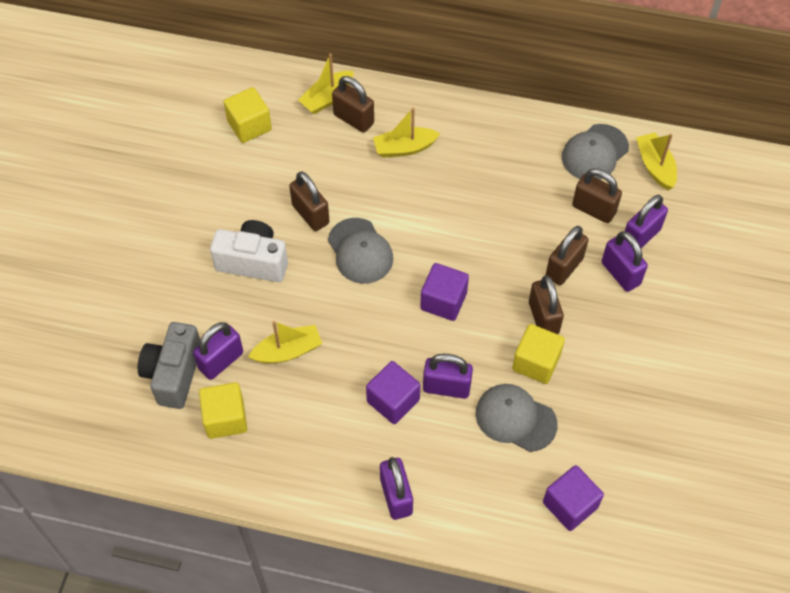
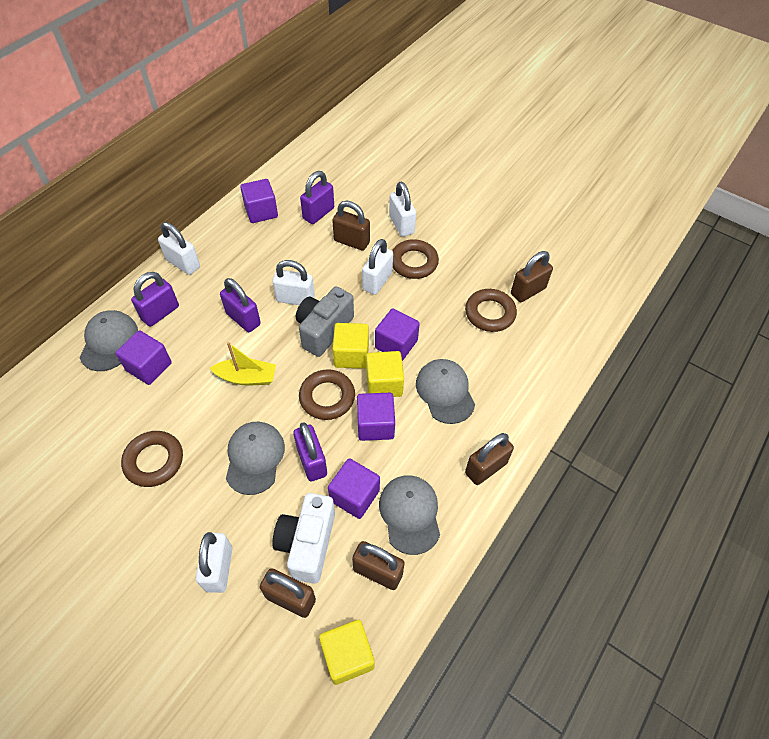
brown ring: none = 0 -> [121,431,183,487] [299,369,355,420] [392,239,439,279] [465,289,517,332] = 4
grey cap: [328,218,393,284] [476,384,558,452] [562,124,629,180] = 3 -> [79,310,138,371] [226,422,285,495] [379,475,440,555] [416,359,475,424] = 4
purple cube: [366,361,420,424] [420,263,469,321] [543,465,604,531] = 3 -> [116,330,172,385] [240,179,278,223] [328,458,380,519] [357,393,395,441] [375,308,420,361] = 5
purple padlock: [193,322,243,380] [380,457,413,520] [423,354,473,399] [602,231,648,292] [625,195,668,248] = 5 -> [131,272,179,327] [220,278,261,332] [293,422,327,481] [300,171,334,224] = 4
white padlock: none = 0 -> [158,222,200,275] [196,532,232,593] [272,260,315,305] [362,239,393,295] [389,182,416,237] = 5
yellow boat: [248,321,322,364] [298,54,354,114] [373,107,441,158] [636,132,677,190] = 4 -> [210,342,276,386] = 1

